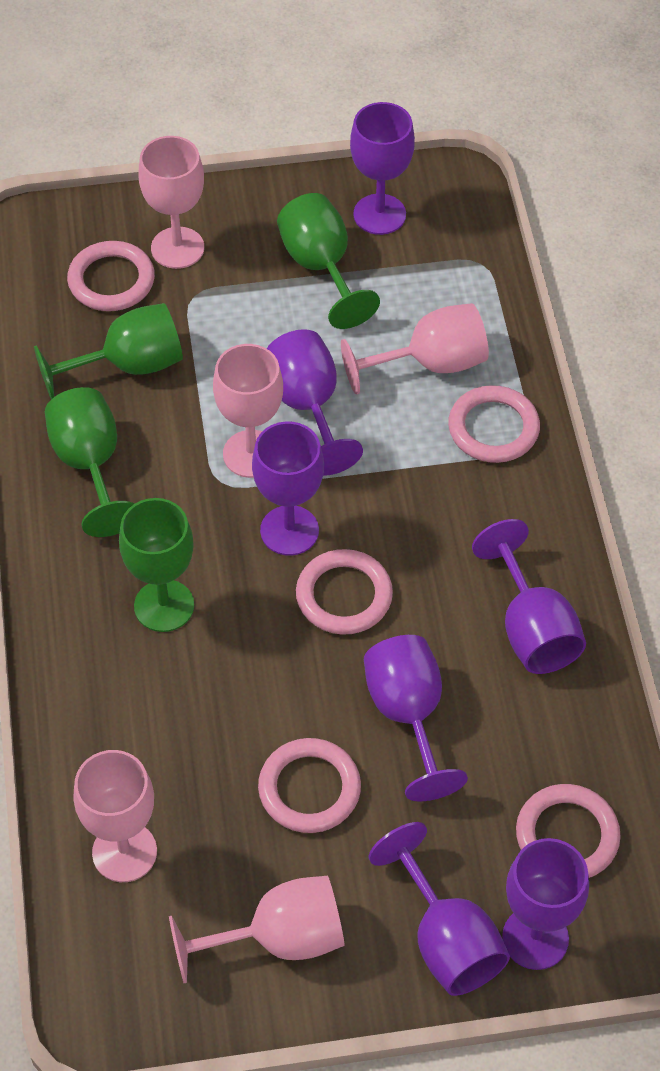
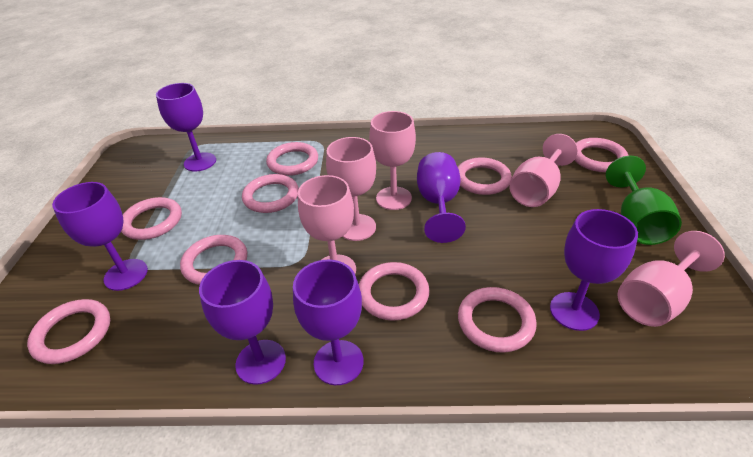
green goblet: [34,303,183,399] [45,387,134,537] [119,498,194,632] [277,193,380,329] = 4 -> [606,156,682,245] = 1
pink ring: [67,241,155,311] [258,738,361,833] [296,549,393,635] [448,385,540,463] [516,784,621,878] = 5 -> [27,299,110,364] [121,197,182,240] [180,235,247,285] [242,174,299,213] [266,142,318,176] [359,262,430,321] [458,157,512,195] [458,287,537,353] [574,138,629,172] = 9
purple goblet: [252,421,324,556] [267,329,363,476] [350,102,415,235] [364,635,468,801] [369,822,510,996] [472,519,586,674] [502,838,589,970] = 7 -> [52,182,148,291] [156,83,216,172] [199,260,286,385] [293,259,364,385] [417,152,466,243] [550,209,638,331] = 6

